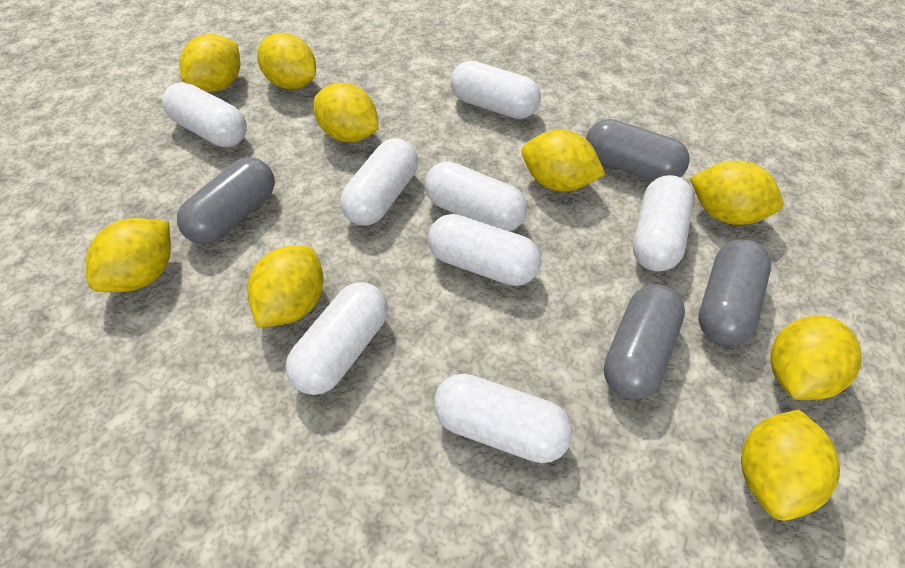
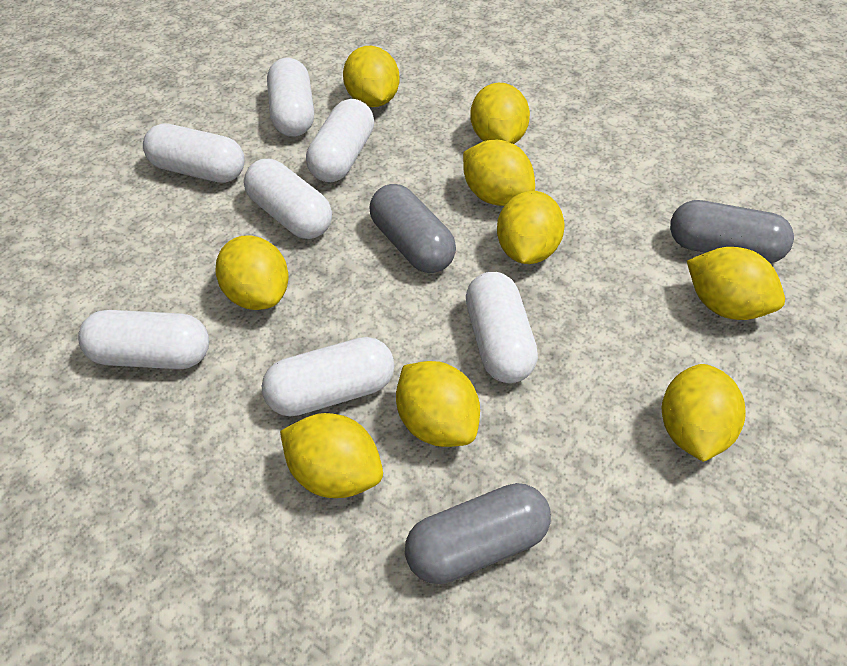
grey capsule: [177,157,275,244] [586,119,690,181] [604,285,685,400] [698,240,771,346] = 4 -> [369,184,456,273] [405,483,551,584] [670,200,794,263] = 3
white capsule: [162,82,247,147] [285,282,388,395] [340,138,418,226] [425,161,527,231] [428,214,541,286] [434,374,573,463] [451,61,541,119] [633,175,694,272] = 8 -> [78,310,209,369] [143,123,245,183] [244,159,332,239] [261,337,395,417] [267,58,314,137] [306,99,374,182] [466,272,538,383] = 7

